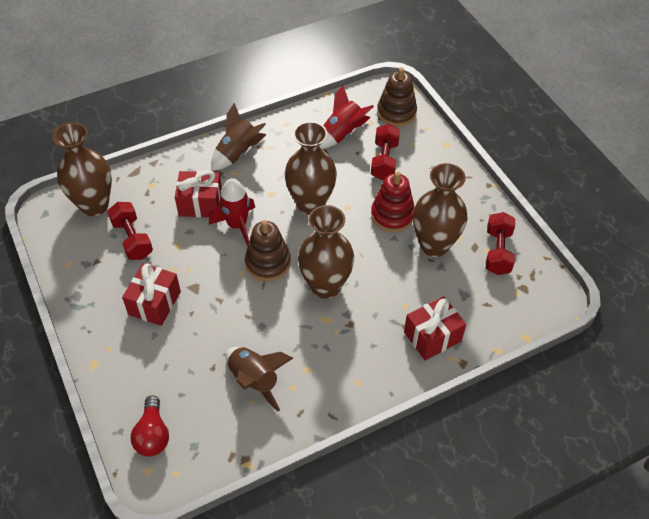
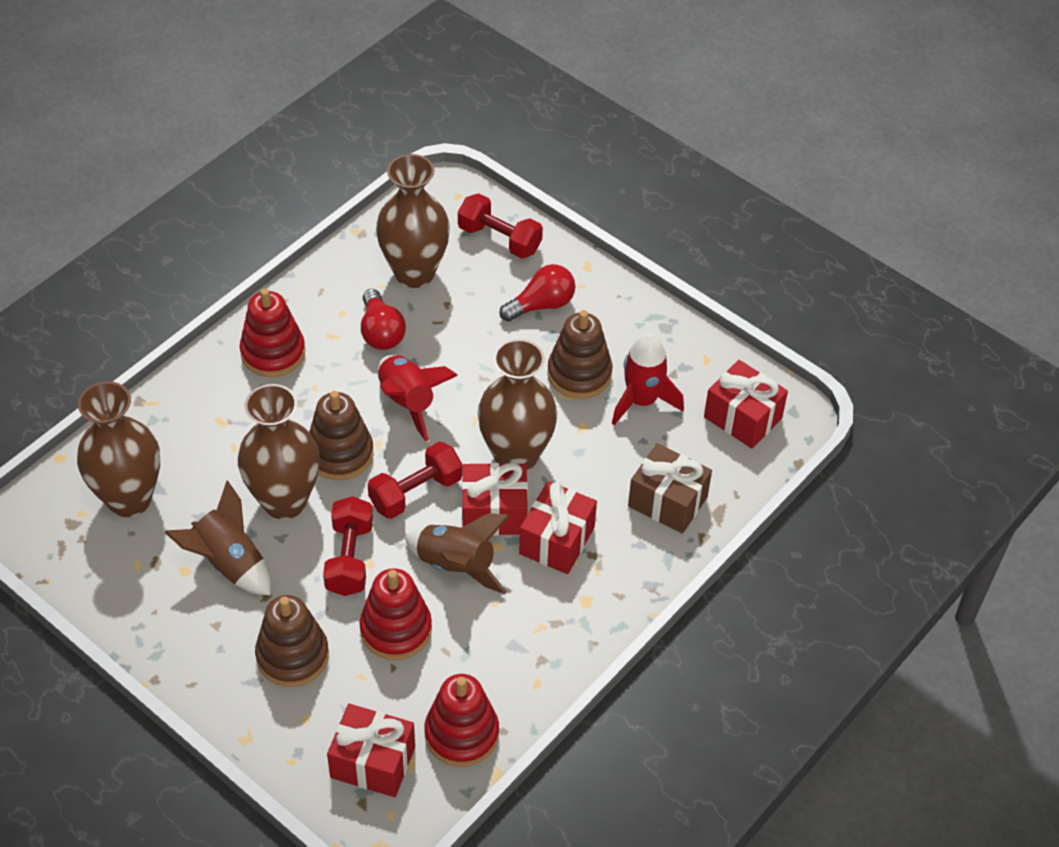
brown gift: none = 0 -> [628,443,712,534] = 1
brown stacking toy: [245,220,291,281] [377,67,417,127] = 2 -> [255,595,329,687] [309,391,373,480] [547,310,612,399] = 3
red gift: [122,263,181,326] [175,170,222,217] [404,296,466,361] = 3 -> [327,704,415,797] [462,463,528,535] [519,481,597,574] [704,360,788,449] = 4
red light bulb: [131,395,169,456] = 1 -> [361,289,406,350] [499,264,575,322] = 2
red stacking toy: [371,171,414,232] = 1 -> [240,288,305,377] [359,568,432,660] [424,674,499,767] = 3

